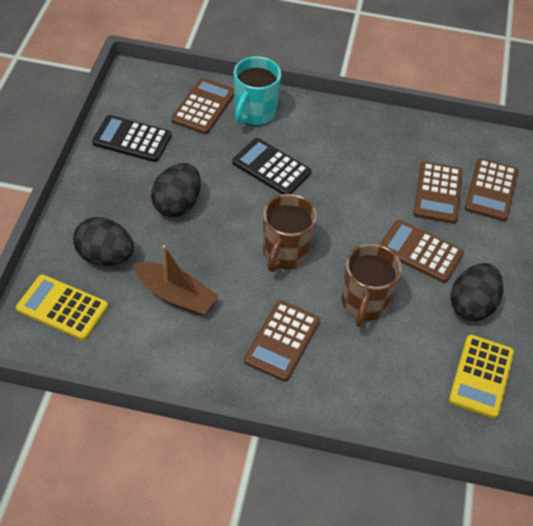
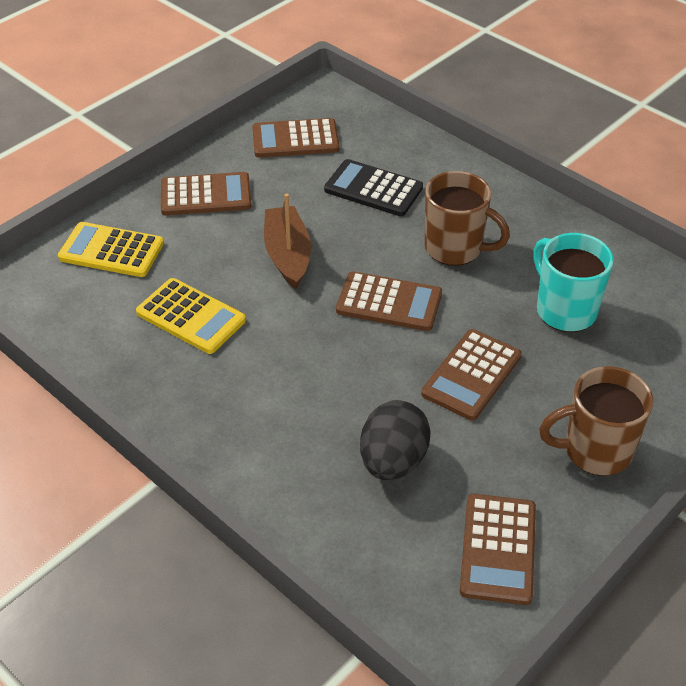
black calculator: [92,115,171,162] [232,138,311,194] = 2 -> [324,159,423,216] = 1
black egg: [73,217,134,266] [151,163,201,217] [450,263,503,321] = 3 -> [360,400,431,480] = 1

